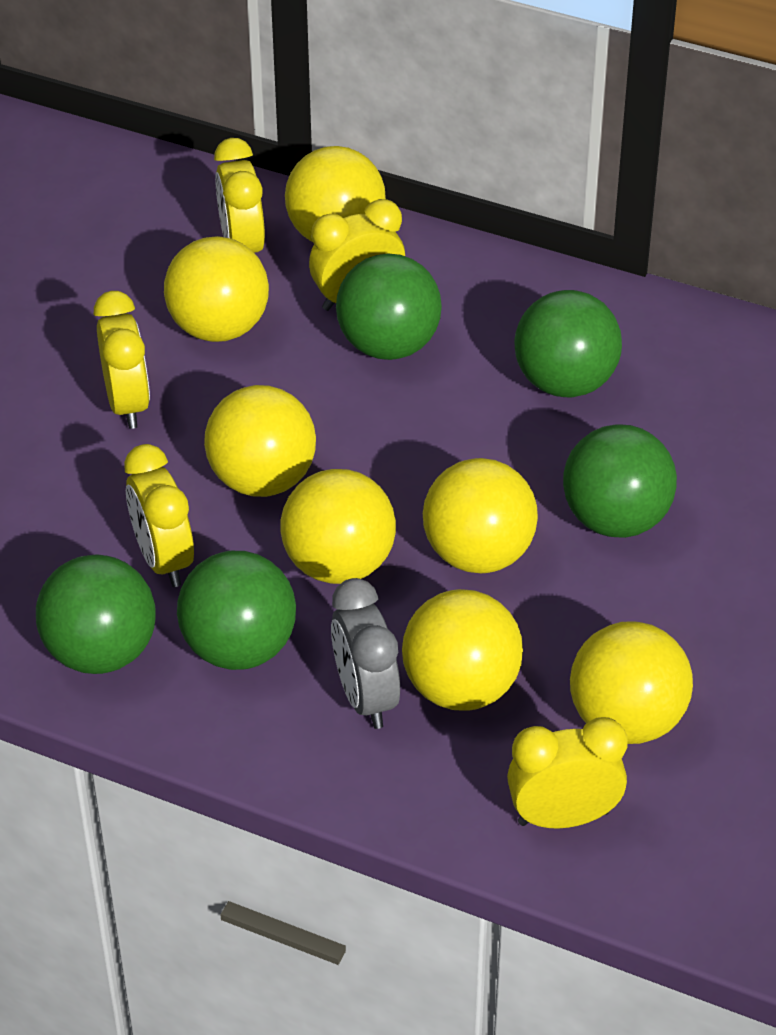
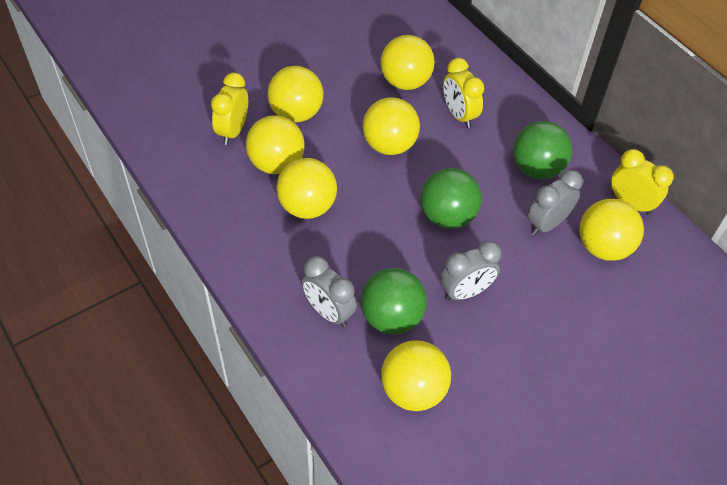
green ball: [36,554,156,674] [177,551,296,670] [336,253,442,360] [514,290,622,398] [563,424,677,538] = 5 -> [361,268,427,334] [421,168,482,229] [513,121,572,179] = 3
grey clock: [331,578,400,729] = 1 -> [302,256,357,327] [440,241,501,301] [528,170,583,235] = 3
yellow clock: [94,291,150,429] [124,444,194,587] [214,138,265,253] [309,199,405,311] [507,717,628,829] = 5 -> [211,73,248,145] [443,58,484,128] [611,149,674,215] = 3

